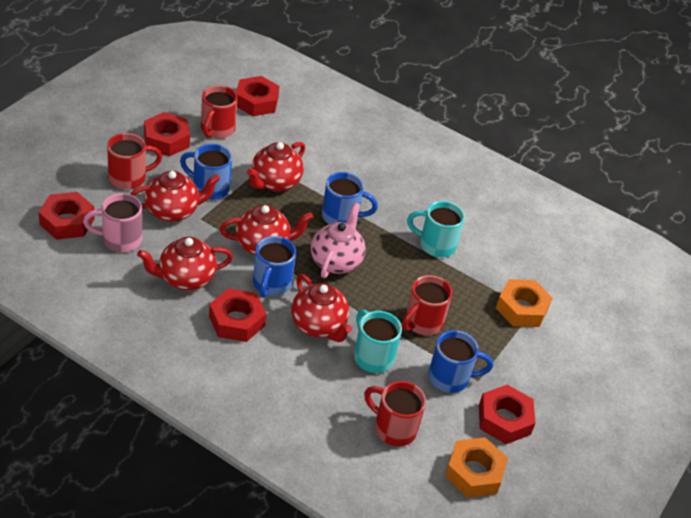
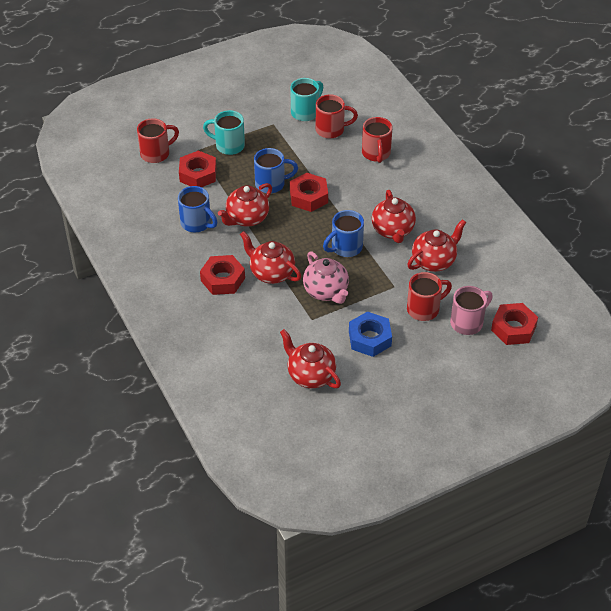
blue mug: [180,144,232,200] [253,236,296,297] [322,172,378,224] [428,330,493,393] = 4 -> [178,186,217,232] [254,148,298,193] [323,210,364,257] = 3
blue nut: none = 0 -> [349,311,392,357] = 1
orange nut: [445,437,508,498] [496,279,552,327] = 2 -> none = 0
red nut: [39,192,95,240] [144,112,190,156] [209,288,266,342] [236,76,280,116] [479,385,535,444] = 5 -> [179,151,216,187] [200,255,245,295] [290,173,328,212] [491,303,538,345] = 4

